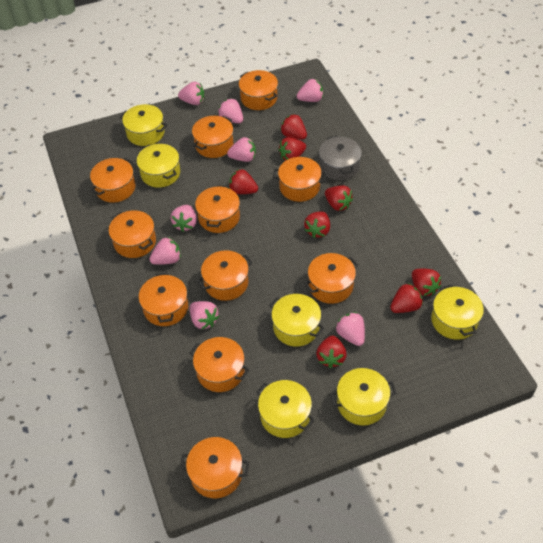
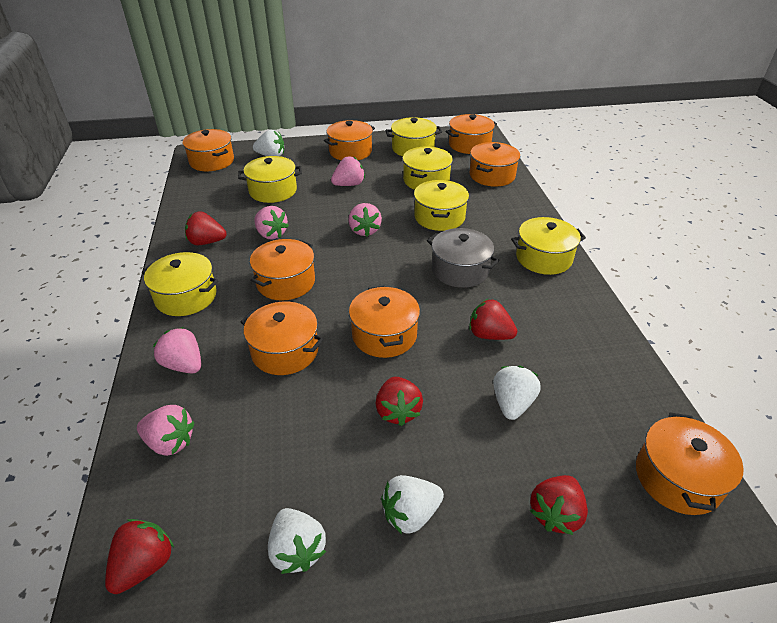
orange pot: [90,158,135,203] [109,210,156,258] [139,272,188,326] [180,437,249,498] [190,337,249,392] [192,116,234,158] [195,185,240,233] [197,250,253,301] [239,70,278,110] [273,157,327,202] [304,253,358,304] = 11 -> [183,129,234,171] [240,302,324,375] [250,239,315,301] [324,120,375,160] [349,286,420,358] [446,114,497,154] [470,142,520,187] [636,412,744,515] = 8
pink strawberry: [149,237,181,265] [171,205,197,232] [178,82,204,105] [190,301,219,330] [218,98,243,123] [227,137,256,162] [297,79,323,102] [335,312,365,346] = 8 -> [137,405,195,456] [153,327,201,373] [254,206,289,240] [331,157,365,186] [348,203,382,237] = 5
red strawberry: [229,169,258,194] [278,137,306,161] [280,114,307,139] [304,211,330,238] [316,336,347,368] [325,185,353,211] [390,283,423,313] [412,269,441,296] = 8 -> [105,519,174,594] [185,211,226,245] [375,377,423,426] [469,299,517,340] [530,475,588,535] = 5
white strawberry: none = 0 -> [253,130,284,156] [268,508,326,574] [381,475,444,534] [493,366,541,420] = 4

